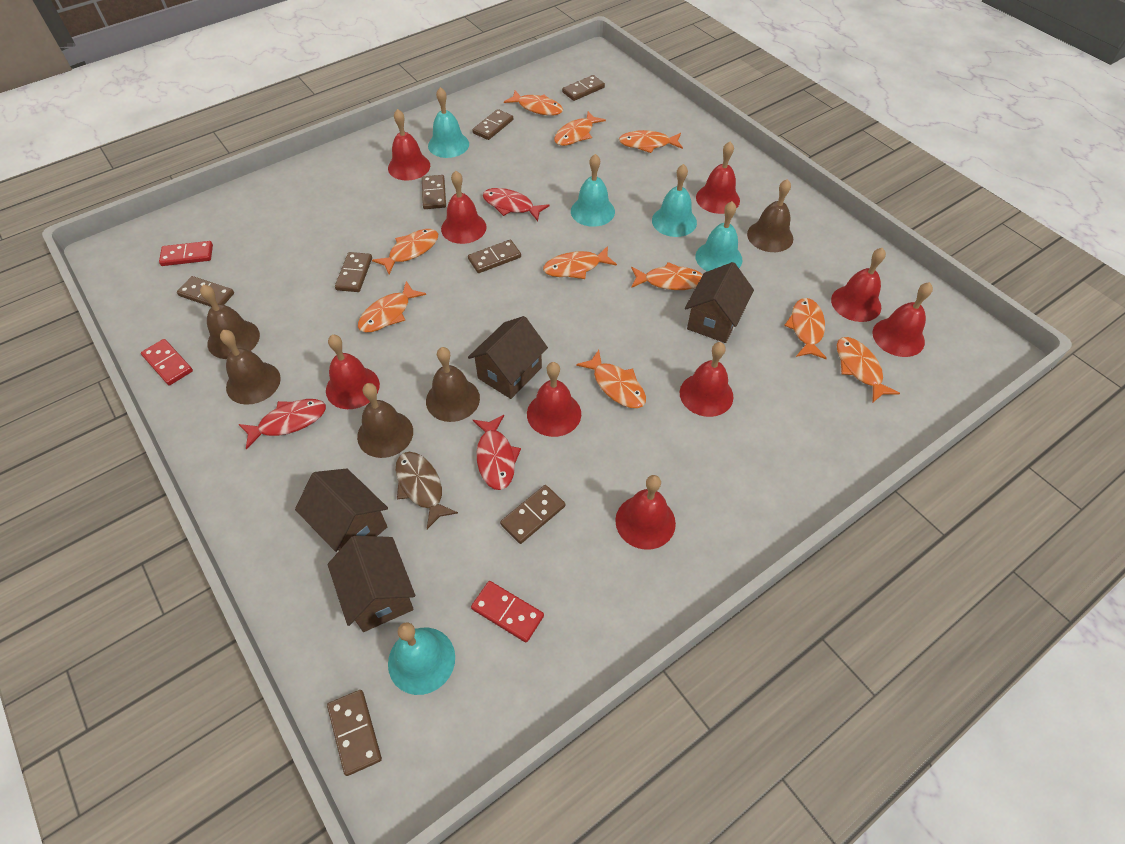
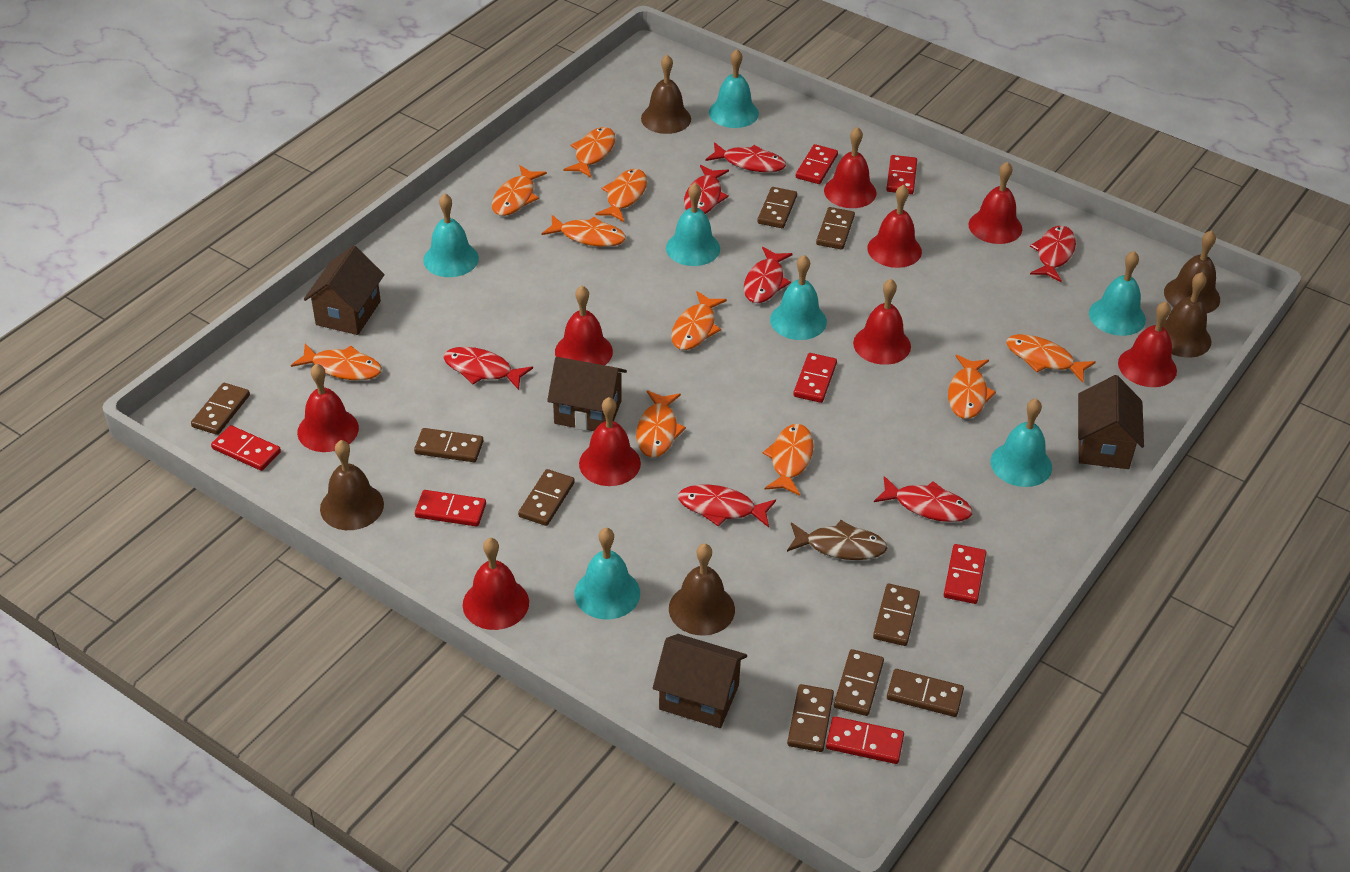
brown domino: [177,276,234,307] [327,690,382,776] [335,252,372,292] [422,175,446,209] [468,240,521,273] [472,109,513,140] [500,485,565,544] [562,75,605,101] = 8 -> [191,383,250,435] [414,428,483,462] [518,469,575,526] [757,187,797,228] [787,684,834,752] [816,207,855,250] [834,649,884,716] [873,584,920,646] [887,669,964,717] = 9
red domino: [141,339,193,385] [159,241,213,266] [471,581,544,643] = 3 -> [211,425,281,471] [415,490,486,526] [793,353,837,403] [796,144,838,184] [826,716,904,764] [886,155,917,194] [944,544,986,604] = 7
red fish: [238,399,326,450] [473,415,521,490] [483,188,550,221] = 3 -> [443,347,533,390] [678,485,776,527] [684,165,729,214] [705,142,786,172] [744,247,793,303] [874,476,973,522] [1030,225,1076,282] = 7
turquoise bell: [388,622,455,695] [428,87,469,158] [571,154,615,227] [652,164,697,237] [695,201,743,272] = 5 -> [423,193,479,277] [574,528,640,619] [666,183,720,266] [709,49,759,128] [770,255,827,340] [990,399,1052,487] [1089,251,1146,336] = 7

